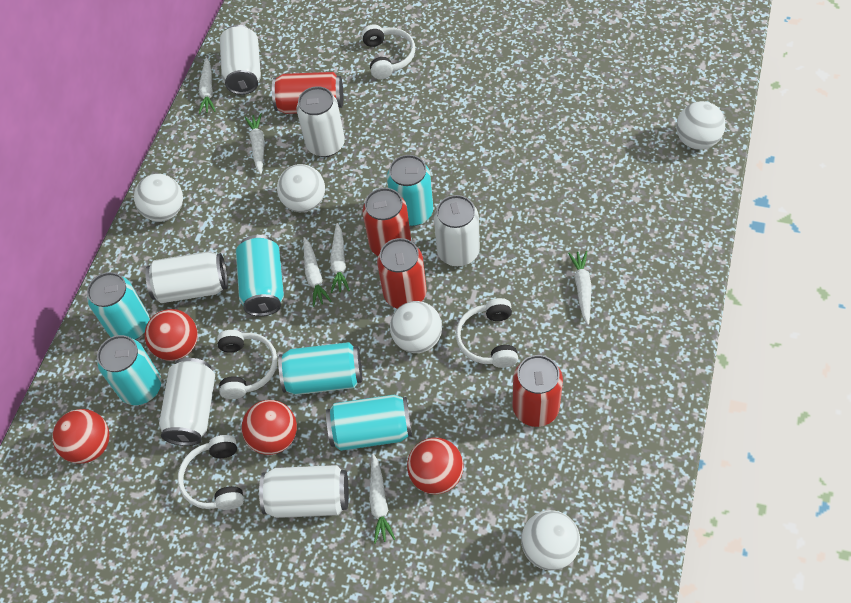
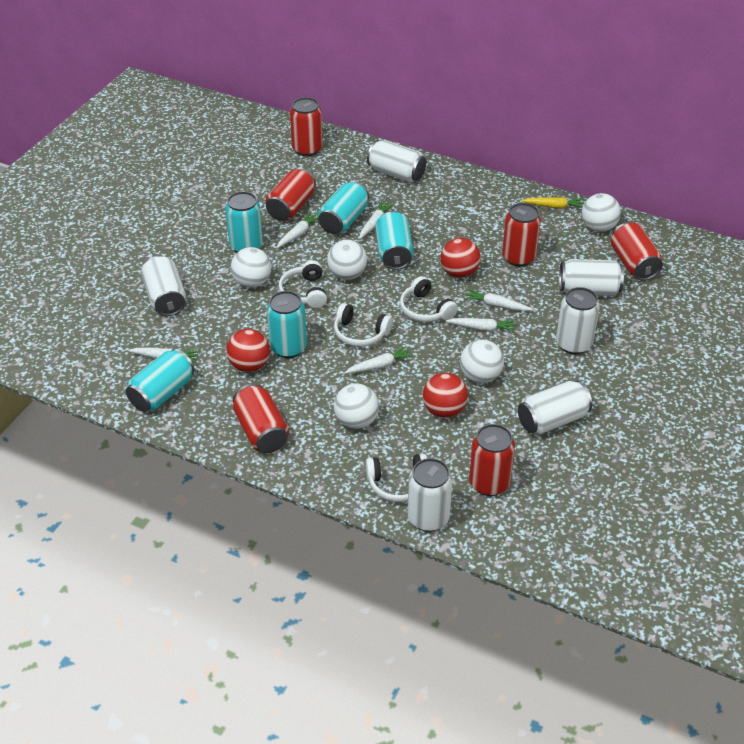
red ball: [52,409,109,464] [144,309,198,361] [242,400,297,455] [407,438,464,494] = 4 -> [226,329,270,372] [423,373,468,418] [440,238,480,278] = 3
red can: [272,72,343,114] [363,188,411,256] [377,238,427,309] [513,355,563,427] = 4 -> [233,384,289,453] [266,168,316,221] [290,97,323,156] [469,424,515,496] [502,203,541,267] [611,222,663,281] = 6
turquoise can: [87,272,150,340] [97,335,161,405] [236,235,284,316] [278,342,362,395] [326,395,412,451] [387,155,433,226] = 6 -> [126,349,195,412] [225,191,263,252] [267,291,307,358] [318,181,369,234] [375,211,413,270] = 5
yellow carrot: none = 0 -> [521,197,584,208] = 1

